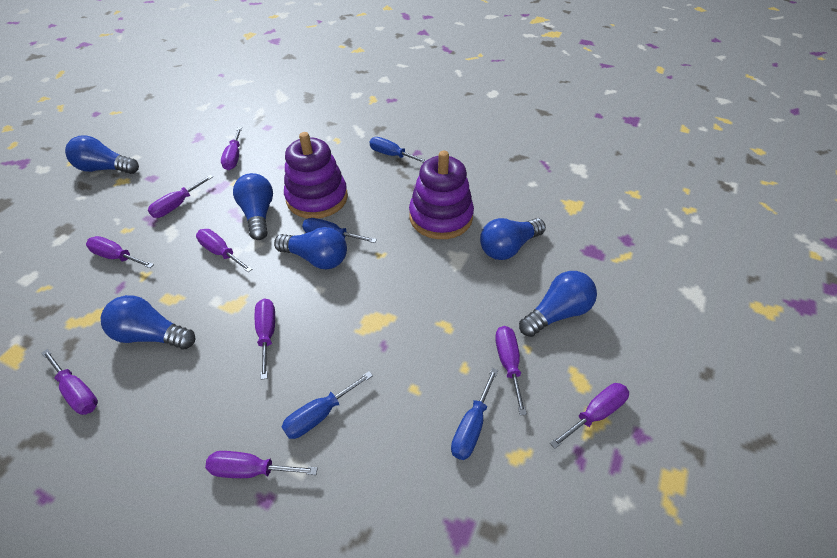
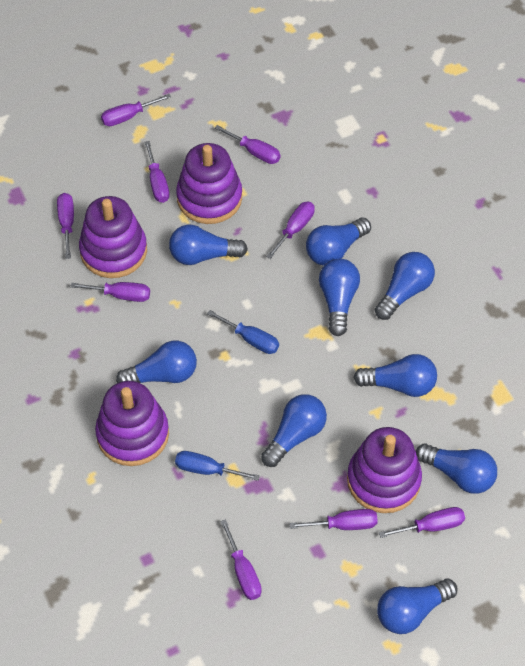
blue light bulb: [65,135,139,174] [101,295,195,349] [233,173,273,240] [274,227,347,269] [480,218,546,260] [519,271,597,337] = 6 -> [116,341,197,383] [169,225,248,265] [261,394,327,467] [306,218,371,266] [319,259,360,336] [353,354,437,397] [375,252,435,320] [377,579,457,634] [416,444,497,494] = 9
blue screwdriver: [282,371,373,439] [302,218,377,243] [370,137,426,163] [451,368,498,460] = 4 -> [175,451,260,481] [207,310,279,354] = 2
purple stacking toy: [284,132,348,219] [409,151,474,239] = 2 -> [79,196,147,278] [95,381,169,466] [176,143,242,224] [347,427,422,513] = 4

